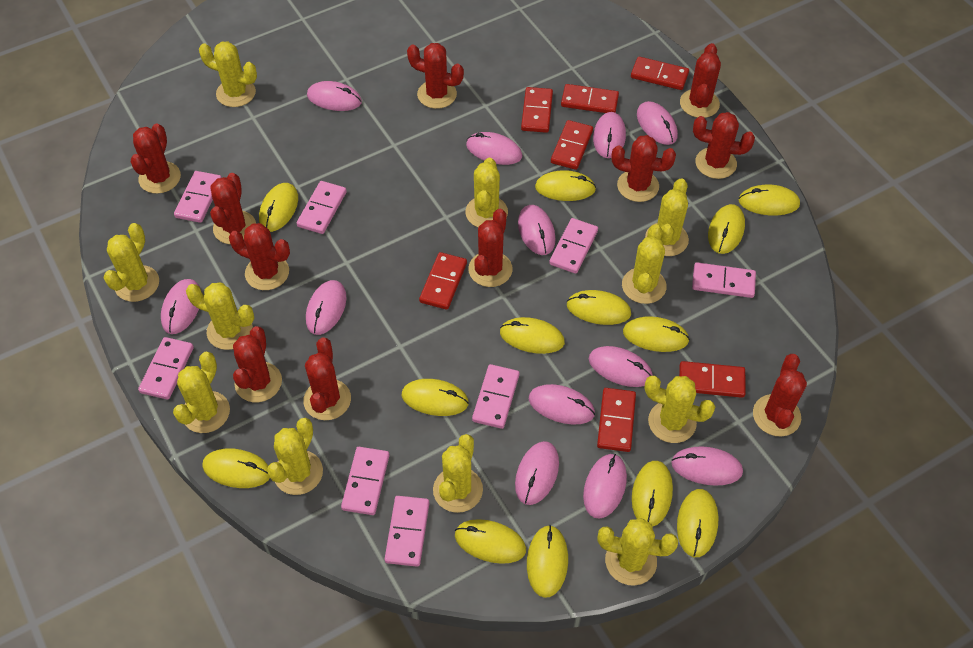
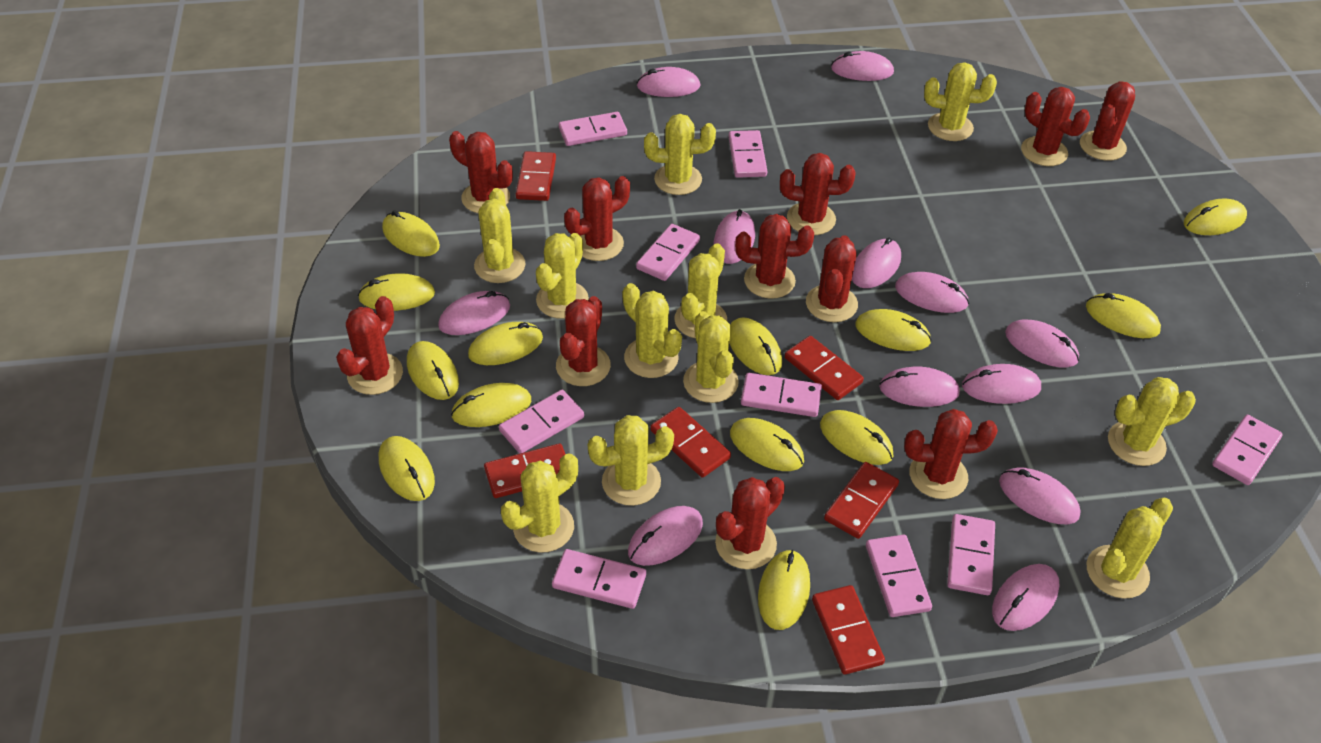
pink domino: [138,337,194,400] [174,171,222,223] [297,181,347,234] [341,447,390,515] [385,496,430,567] [472,364,520,429] [549,218,598,274] [692,262,756,298] = 8 -> [499,390,584,453] [552,549,646,609] [559,112,627,146] [636,224,700,281] [729,130,768,178] [741,373,822,417] [866,535,932,617] [947,514,995,595] [1212,415,1283,485] = 9
red domino: [419,252,467,310] [521,87,553,133] [551,120,593,170] [561,84,619,113] [597,388,636,452] [631,57,689,90] [679,361,746,398] = 7 -> [484,443,565,498] [516,151,556,201] [650,407,731,478] [785,336,864,400] [812,585,885,675] [824,462,899,539] = 6

